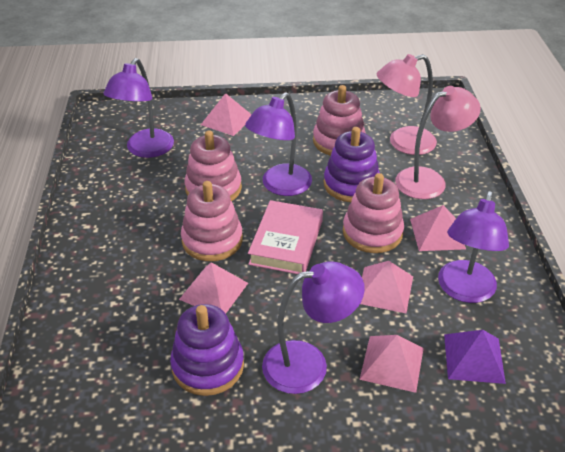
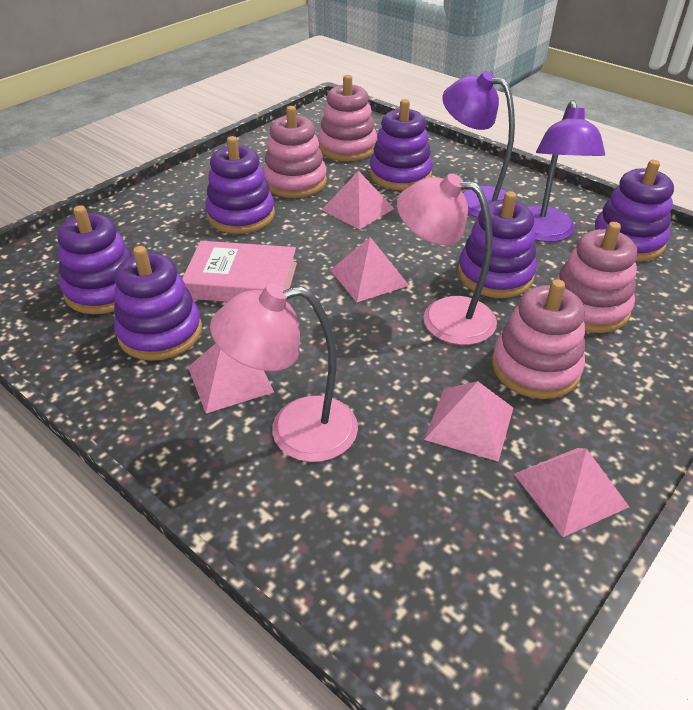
purple lamp: [103,58,174,158] [245,92,312,196] [262,261,365,394] [438,191,509,303] = 4 -> [442,71,515,218] [527,100,605,242] = 2
purple pyramid: [444,330,506,384] = 1 -> none = 0
purple stacking toy: [170,304,244,396] [324,127,380,202] = 2 -> [57,205,133,314] [114,246,202,361] [205,136,275,234] [369,99,433,190] [458,191,537,298] [592,160,674,261] = 6

